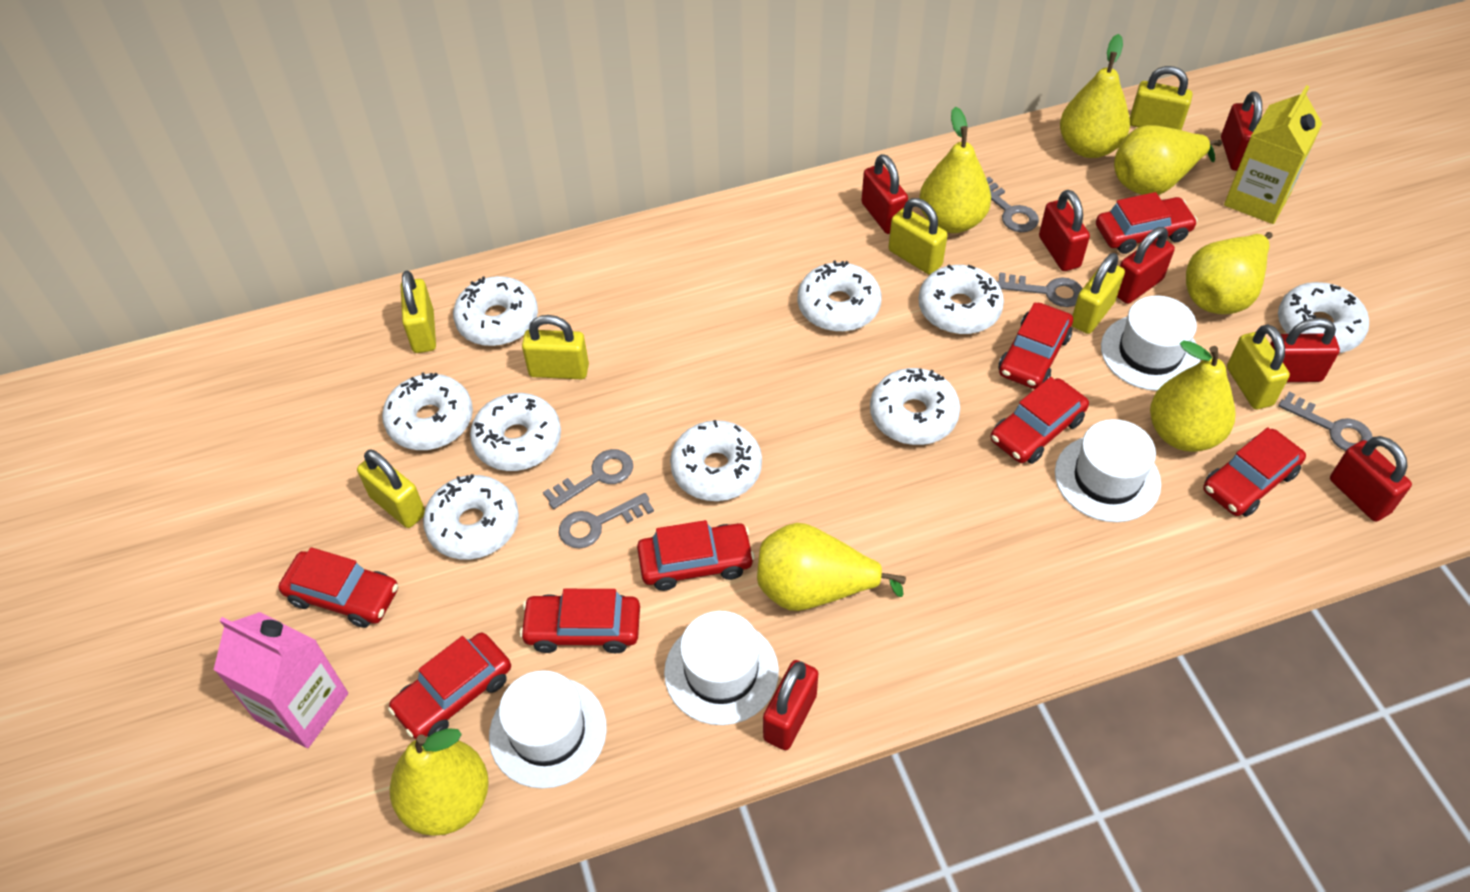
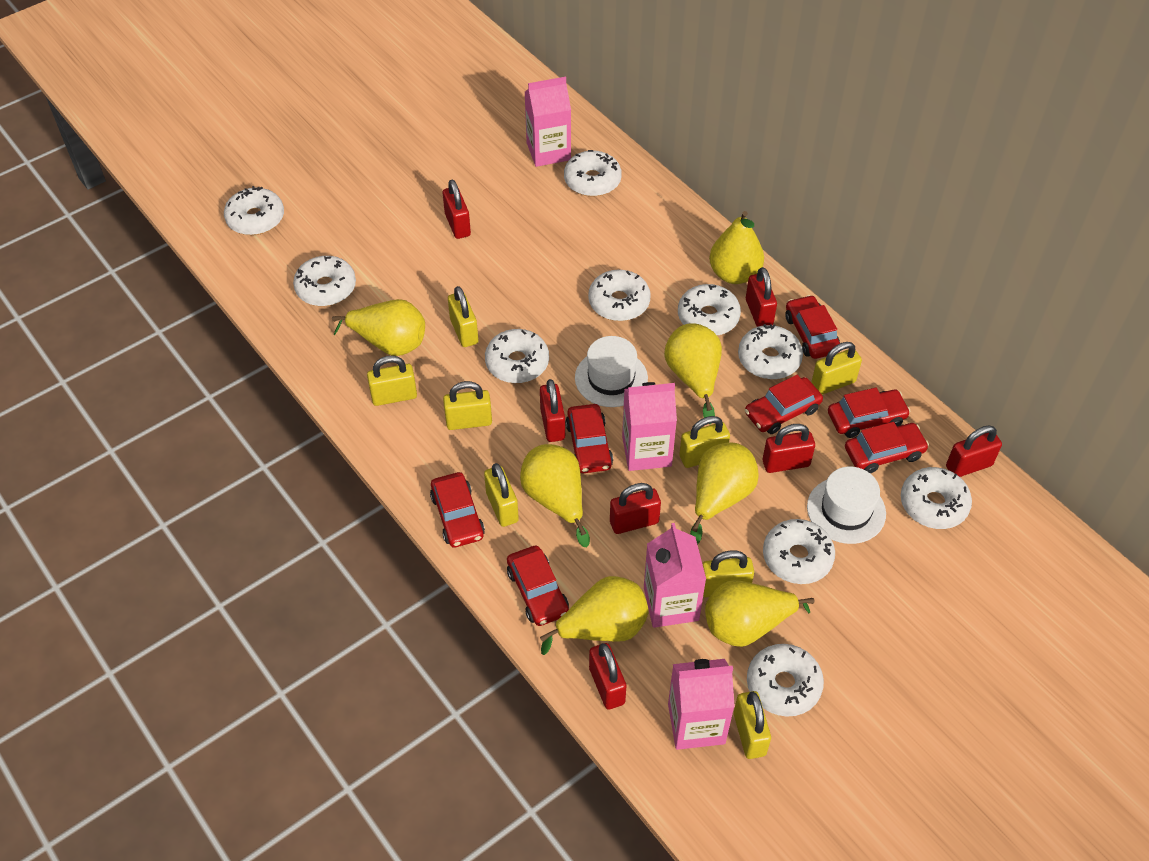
grey key: [543,449,633,509] [559,493,654,548] [986,177,1039,232] [997,272,1083,307] [1278,392,1373,451] = 5 -> none = 0
pink carton: [214,612,348,748] = 1 -> [525,77,571,167] [622,382,677,471] [644,523,706,628] [668,659,735,750] = 4
red car: [278,547,398,628] [388,633,511,739] [520,589,640,653] [637,520,755,591] [991,377,1089,464] [998,302,1073,389] [1096,192,1198,254] [1203,427,1306,517] = 8 -> [430,472,485,547] [507,546,569,626] [565,404,613,473] [745,375,823,434] [786,295,840,359] [828,388,911,438] [845,422,929,474] = 7
white donut: [382,373,473,450] [423,474,519,560] [453,276,538,346] [470,393,561,471] [670,420,762,501] [798,260,881,332] [870,368,960,445] [918,264,1004,334] [1278,282,1369,353] = 9 -> [224,186,284,235] [293,256,356,306] [485,329,549,383] [564,150,622,196] [588,270,651,321] [678,284,741,336] [738,324,803,379] [747,644,824,716] [763,519,835,584] [901,467,972,529] = 10
white hat: [489,670,607,789] [664,611,779,725] [1055,419,1161,522] [1101,295,1201,391] = 4 -> [575,336,648,407] [807,467,886,544] = 2
yellow carton: [1224,85,1323,224] = 1 -> none = 0
yellow padlock: [357,450,425,528] [401,271,436,353] [522,315,589,379] [888,198,948,275] [1072,253,1125,334] [1130,66,1192,130] [1227,324,1290,409] = 7 -> [367,355,417,406] [443,381,492,430] [448,286,478,347] [484,463,519,527] [679,416,730,468] [702,550,754,597] [734,691,771,759] [811,342,862,395] = 8

